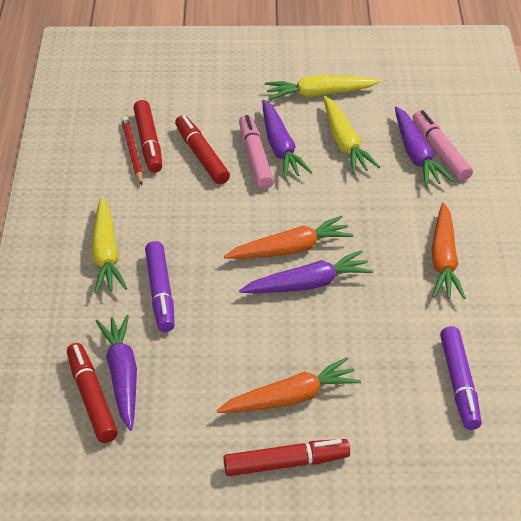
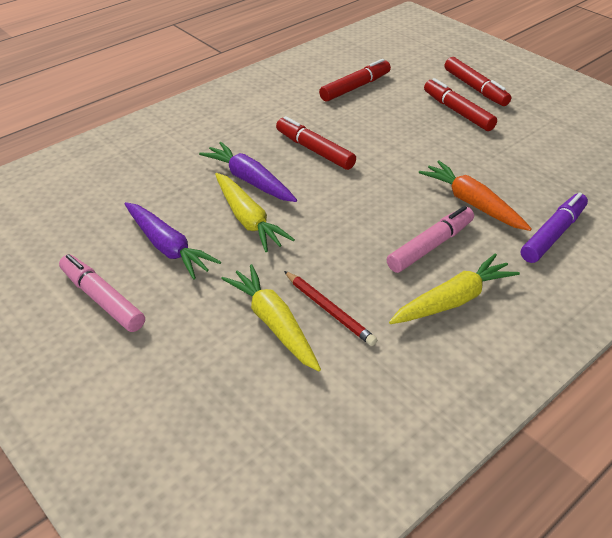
orange carrot: [216,357,361,413] [224,215,353,259] [431,203,466,299] = 3 -> [419,161,532,231] = 1
purple carrot: [96,315,137,431] [239,250,373,293] [262,100,312,179] [395,106,453,187] = 4 -> [125,202,221,280] [199,142,297,202] = 2
purple marker: [145,241,175,332] [440,326,482,430] = 2 -> [521,192,588,263] = 1

